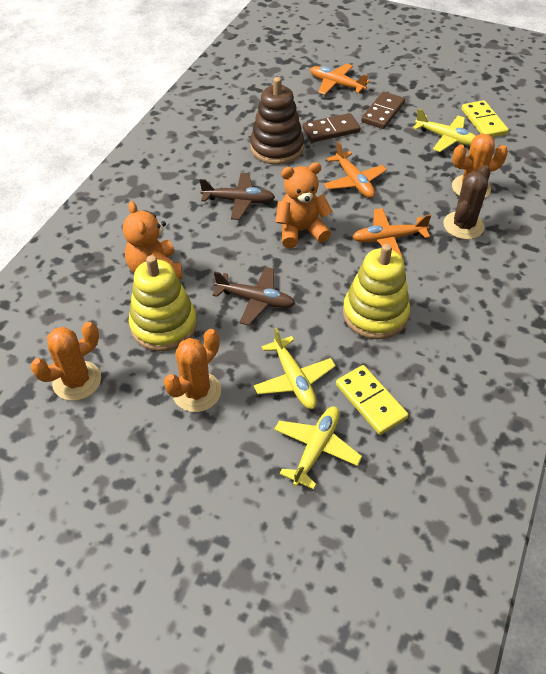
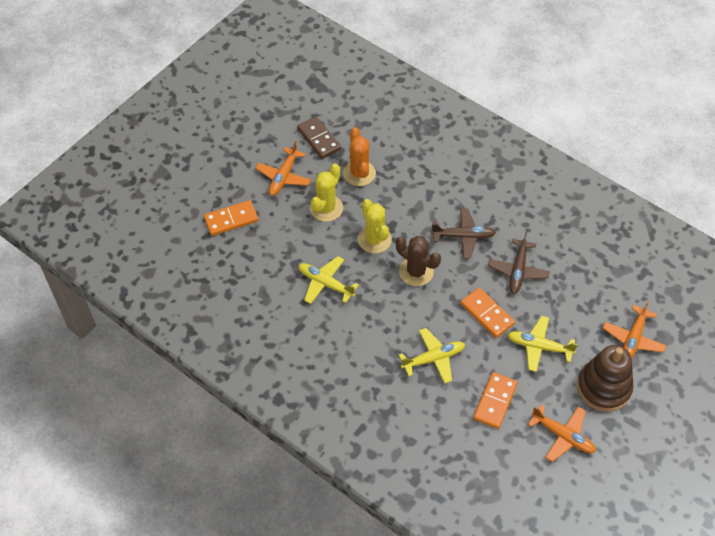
brown domino: [302,113,361,143] [361,91,405,129] = 2 -> [297,116,341,159] = 1
orange cactus: [31,322,101,401] [164,329,221,412] [452,134,508,198] = 3 -> [343,127,376,186] = 1
orange domino: none = 0 -> [204,200,258,236] [461,288,515,338] [473,372,518,429] = 3
orange teddy bear: [123,201,182,279] [275,162,333,248] = 2 -> none = 0
yellow cactus: none = 0 -> [310,163,343,222] [358,199,392,253] = 2
yellow domino: [336,365,409,435] [461,100,509,137] = 2 -> none = 0
yellow stacking toy: [129,255,197,351] [343,244,410,339] = 2 -> none = 0

